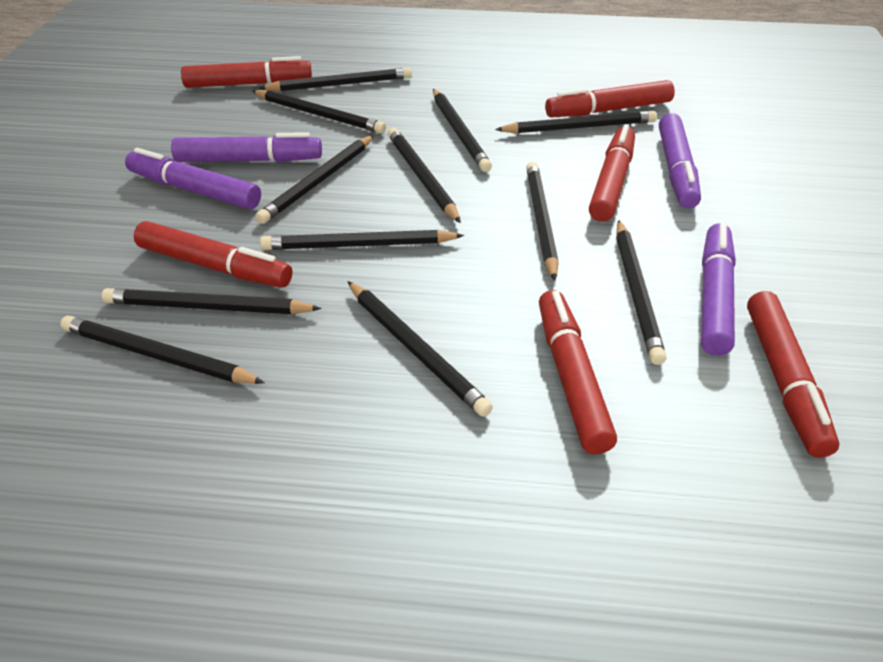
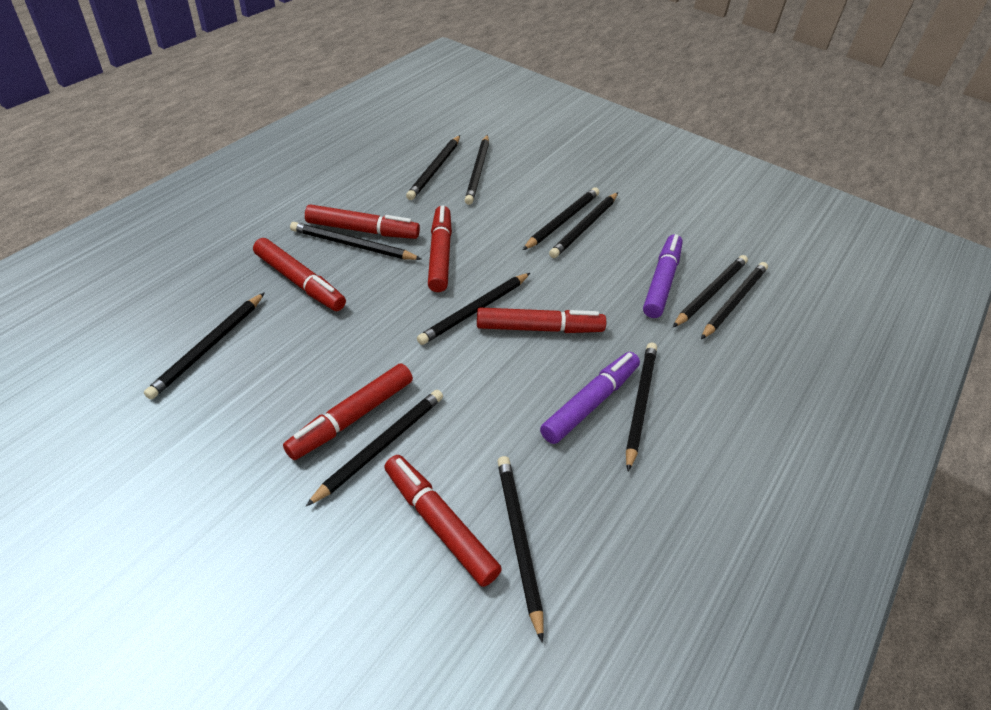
purple marker: [125,148,261,209] [171,132,322,162] [659,113,701,209] [701,223,736,356] = 4 -> [540,352,640,444] [643,234,683,318] = 2

